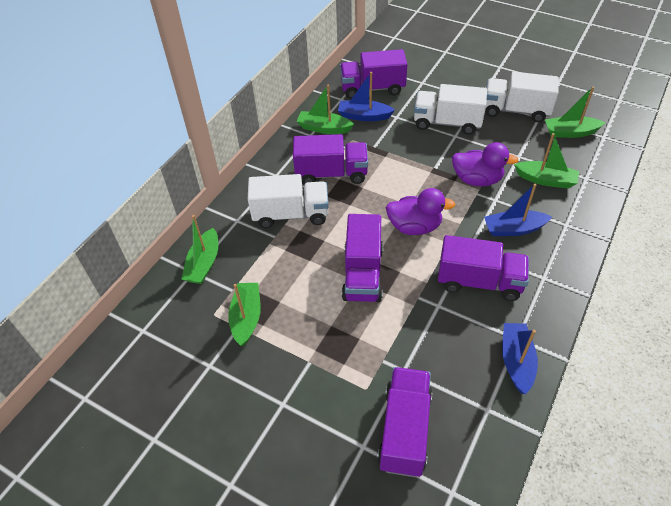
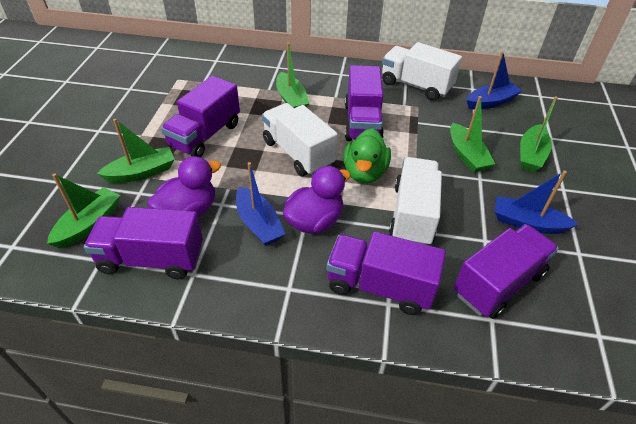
green duck: none = 0 -> [343,128,391,184] = 1

